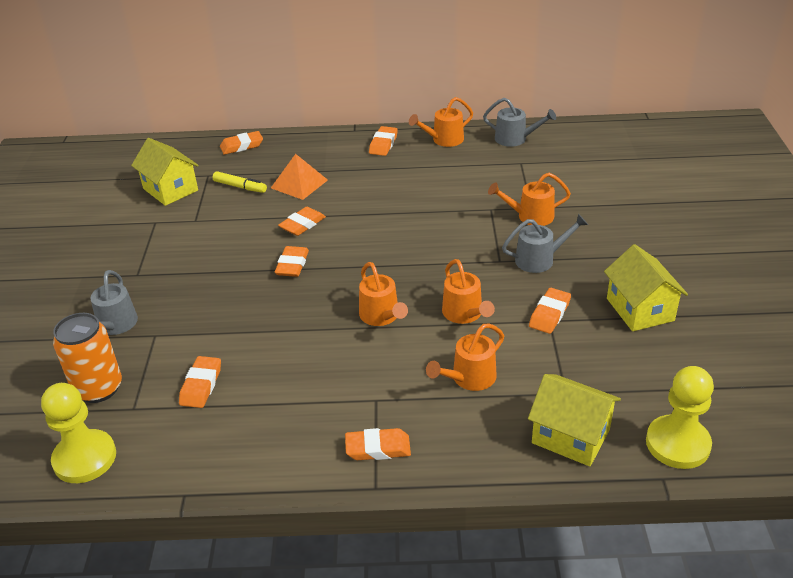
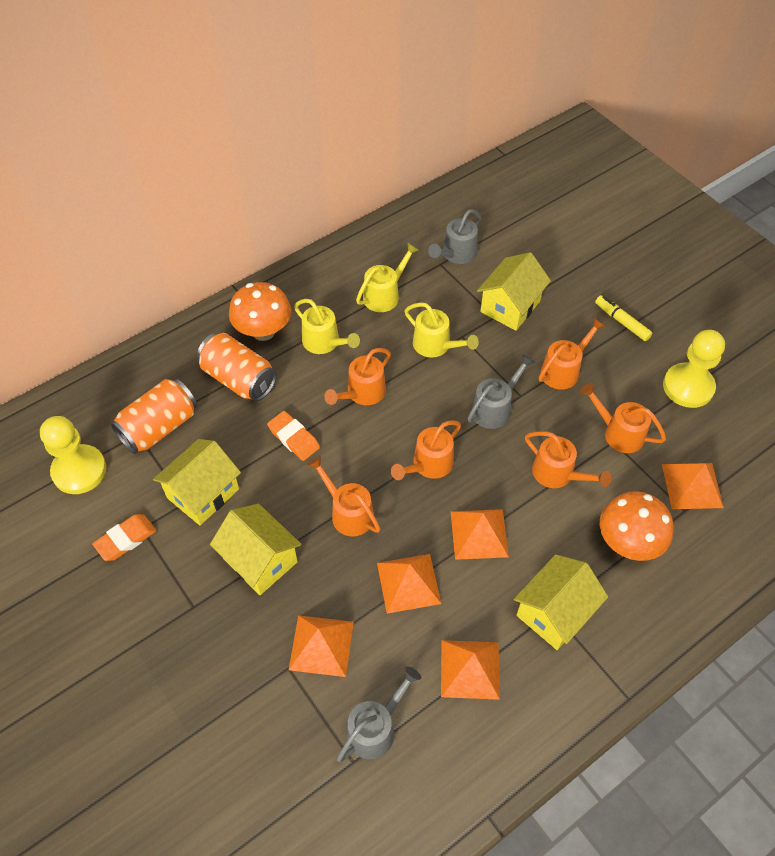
orange can: [53,313,122,403] = 1 -> [110,378,197,454] [197,333,277,402] = 2
orange eraser: [179,356,221,408] [220,131,263,155] [275,246,309,277] [278,207,326,236] [345,428,411,460] [369,126,398,156] [529,288,571,334] = 7 -> [92,514,157,561] [267,411,320,461] = 2
orange mushroom: none = 0 -> [229,282,291,341] [600,491,674,561] = 2
orange pyramid: [271,154,328,200] = 1 -> [289,615,354,677] [377,554,441,614] [441,640,500,700] [451,509,509,560] [662,463,724,509] = 5
orange watering can: [359,262,408,326] [409,97,473,147] [426,324,504,391] [442,259,495,324] [488,173,571,226] = 5 -> [307,456,381,536] [324,348,391,405] [391,421,461,480] [525,431,611,488] [539,318,606,390] [580,383,666,453] = 6
yellow house: [131,138,199,206] [528,374,621,467] [604,244,688,331] = 3 -> [153,439,241,525] [210,504,302,595] [477,252,551,331] [514,554,608,650] = 4
yellow watering can: none = 0 -> [294,299,360,354] [356,243,419,312] [404,302,479,358] = 3

